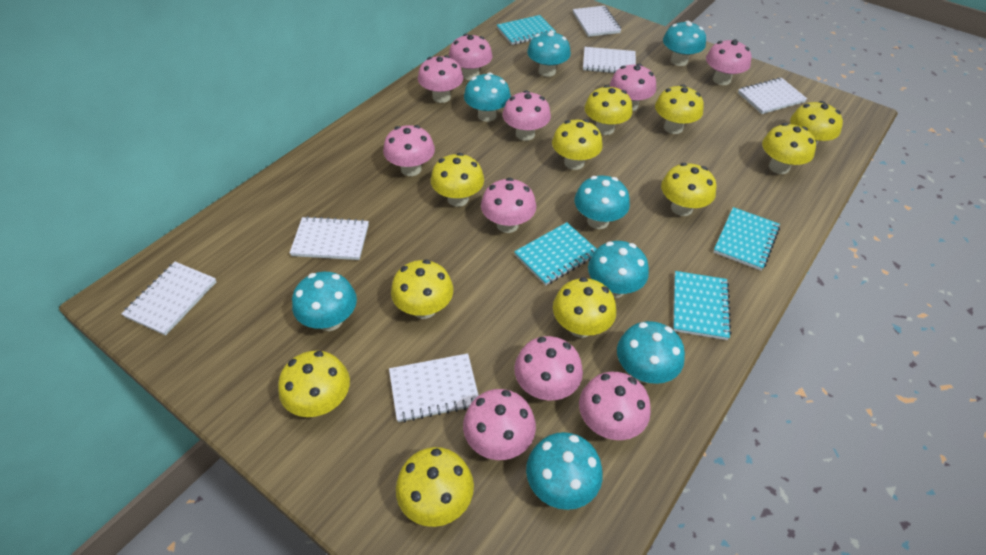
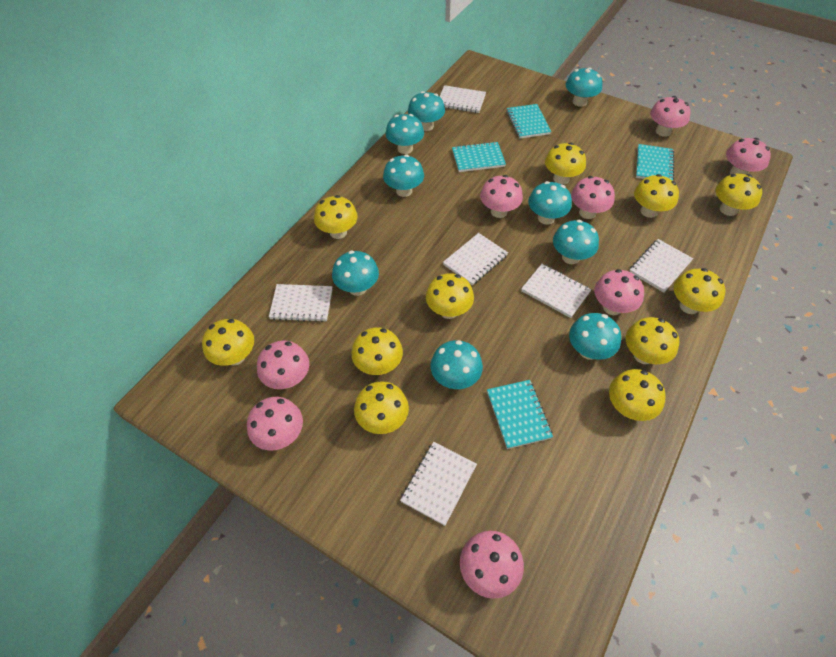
pink mushroom: [383,125,435,176] [418,55,463,103] [449,34,492,80] [463,389,536,460] [481,178,536,233] [503,90,551,141] [514,336,583,400] [579,372,651,440] [610,64,656,111] [706,39,751,85] = 10 -> [247,397,303,451] [257,340,309,389] [460,531,524,599] [480,175,523,218] [571,176,615,219] [594,269,644,315] [650,96,690,137] [726,138,771,175] = 8
turquoise mushroom: [292,272,357,331] [464,72,511,122] [526,432,603,510] [527,30,571,77] [575,176,630,229] [588,241,649,298] [617,321,685,384] [663,21,706,66] = 8 -> [332,251,379,296] [383,154,424,197] [386,114,424,154] [408,91,445,131] [430,340,483,389] [528,181,572,225] [553,220,599,264] [566,67,602,107] [569,313,621,360] = 9

